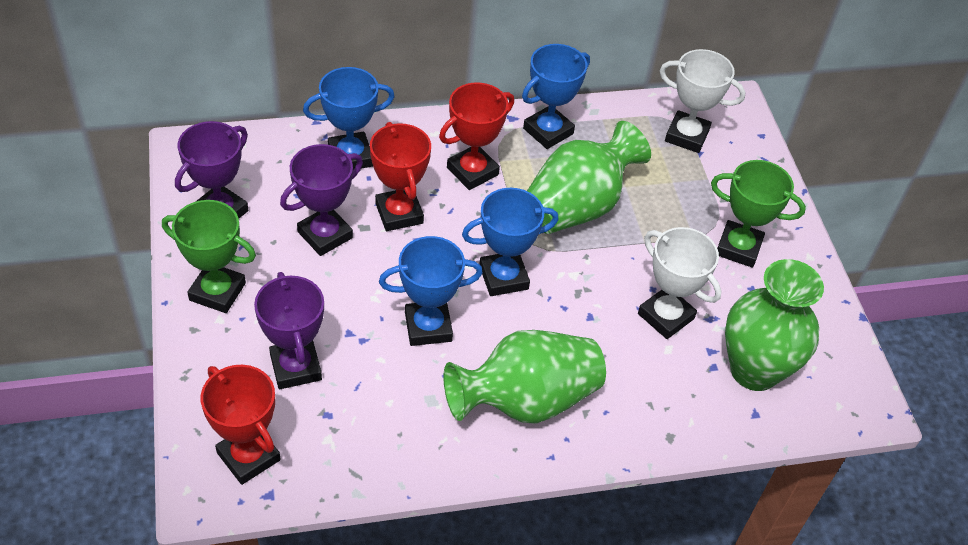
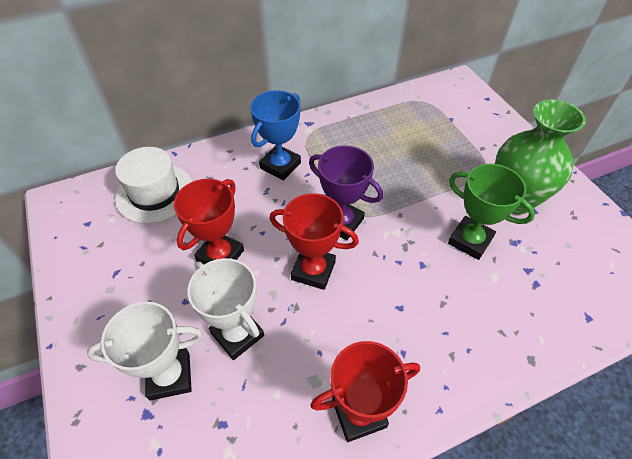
blue trophy: [303,67,395,170] [379,236,483,346] [462,188,559,296] [522,44,590,149] = 4 -> [250,90,301,181] = 1
green trophy: [162,200,256,313] [711,160,806,268] = 2 -> [448,164,535,260] = 1
green vase: [443,330,606,424] [527,121,651,234] [725,259,824,391] = 3 -> [495,99,586,215] = 1
purple trophy: [175,121,248,218] [254,272,324,389] [280,144,363,256] = 3 -> [309,146,383,240] = 1
white hat: none = 0 -> [115,147,193,224] = 1

